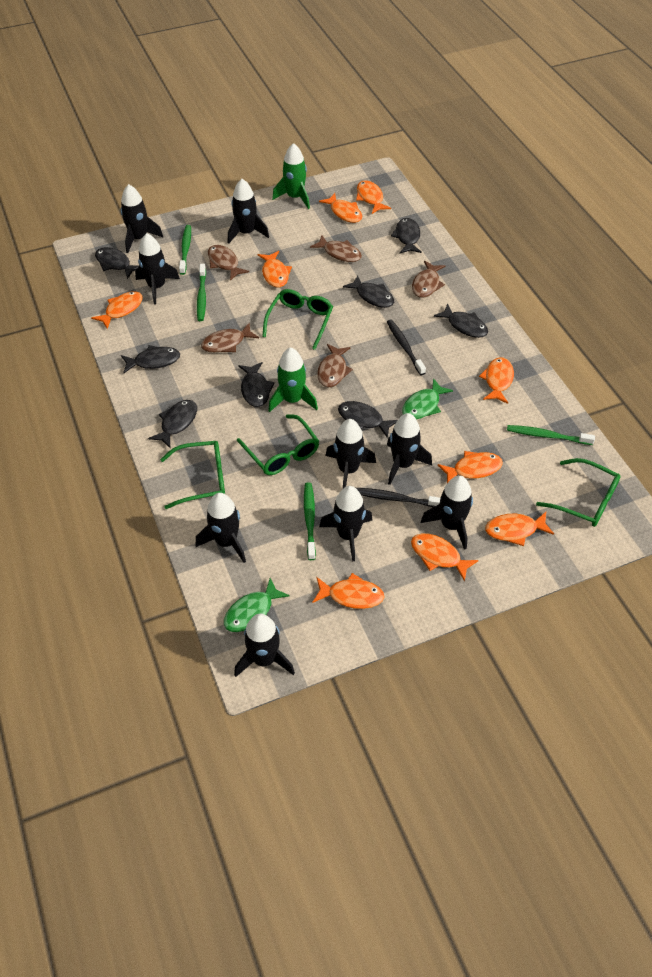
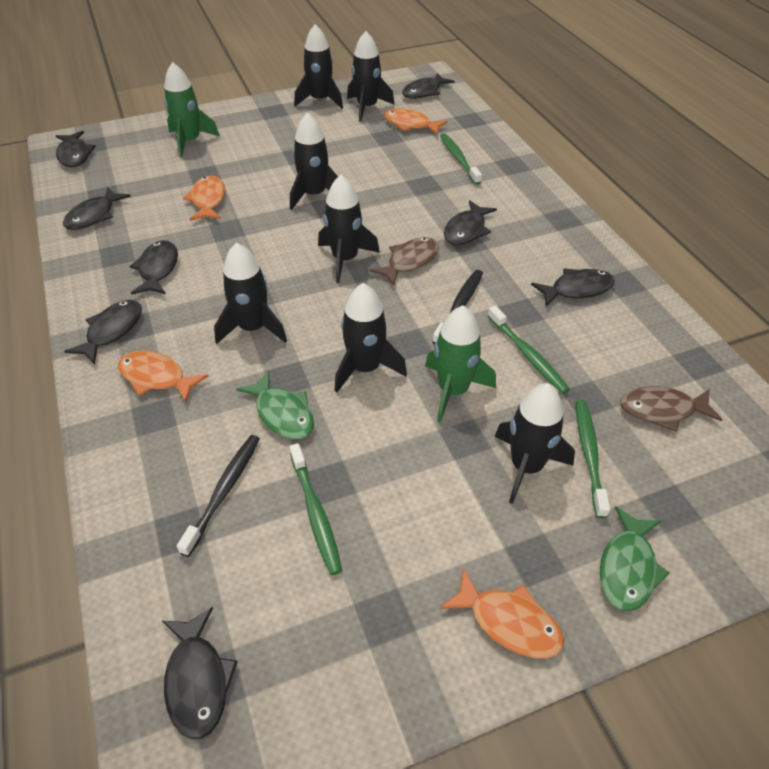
black rocket: [121,184,163,253] [135,233,180,305] [196,493,246,563] [228,179,269,244] [234,614,295,677] [319,486,372,562] [326,419,376,488] [387,413,432,485] [421,476,473,550] = 9 -> [214,242,287,344] [290,112,338,210] [294,24,343,109] [318,175,380,283] [335,283,407,392] [347,31,395,122] [495,383,575,504] = 7
brown fish: [201,323,259,352] [208,245,249,281] [310,235,362,262] [317,344,353,387] [412,260,445,298] = 5 -> [369,237,439,286] [620,386,722,432] = 2
green glasses: [160,441,225,509] [237,414,319,475] [262,289,333,350] [536,458,621,527] = 4 -> none = 0
orange fish: [91,291,143,329] [258,251,292,287] [313,573,384,609] [319,193,362,223] [356,180,391,214] [411,533,479,582] [438,451,503,483] [479,357,514,404] [485,512,554,546] = 9 -> [118,351,208,403] [183,176,225,221] [384,109,448,135] [440,568,564,658] = 4

